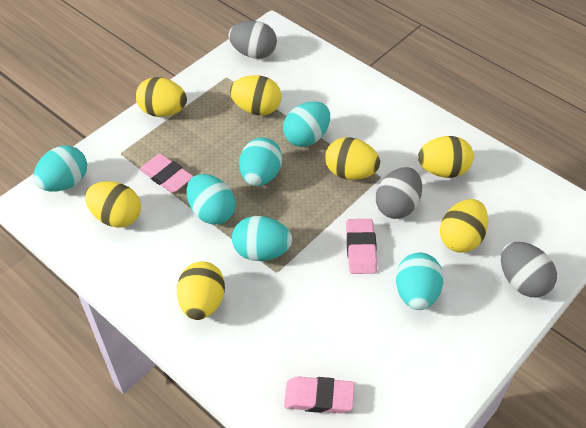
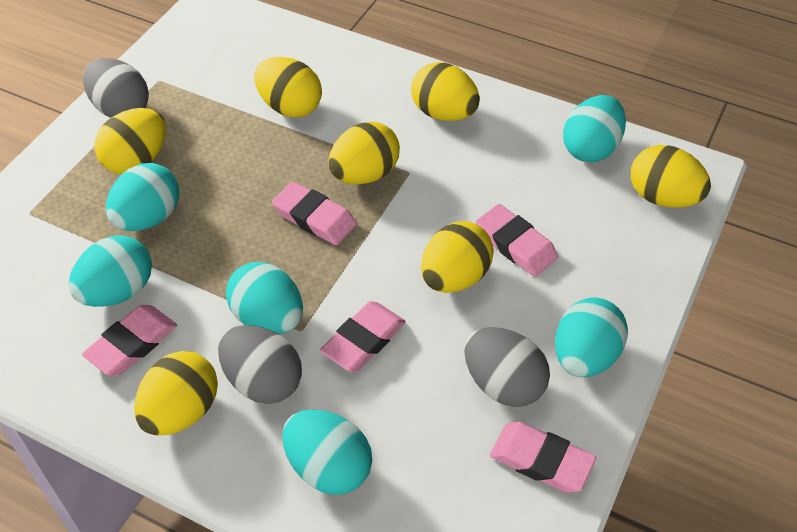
pink eraser: [140,154,194,193] [284,376,354,413] [346,219,377,274] = 3 -> [82,305,177,375] [272,181,357,245] [320,301,406,372] [476,204,558,277] [490,421,596,493] = 5

